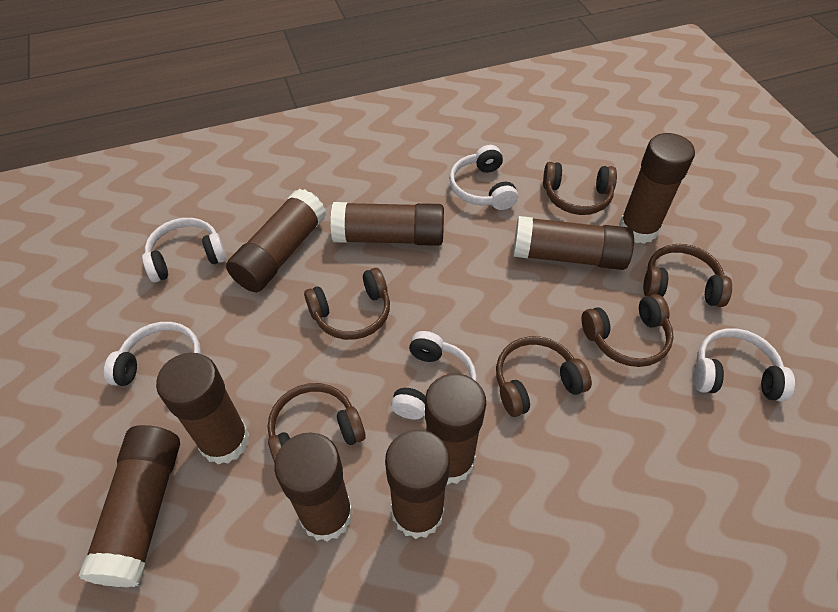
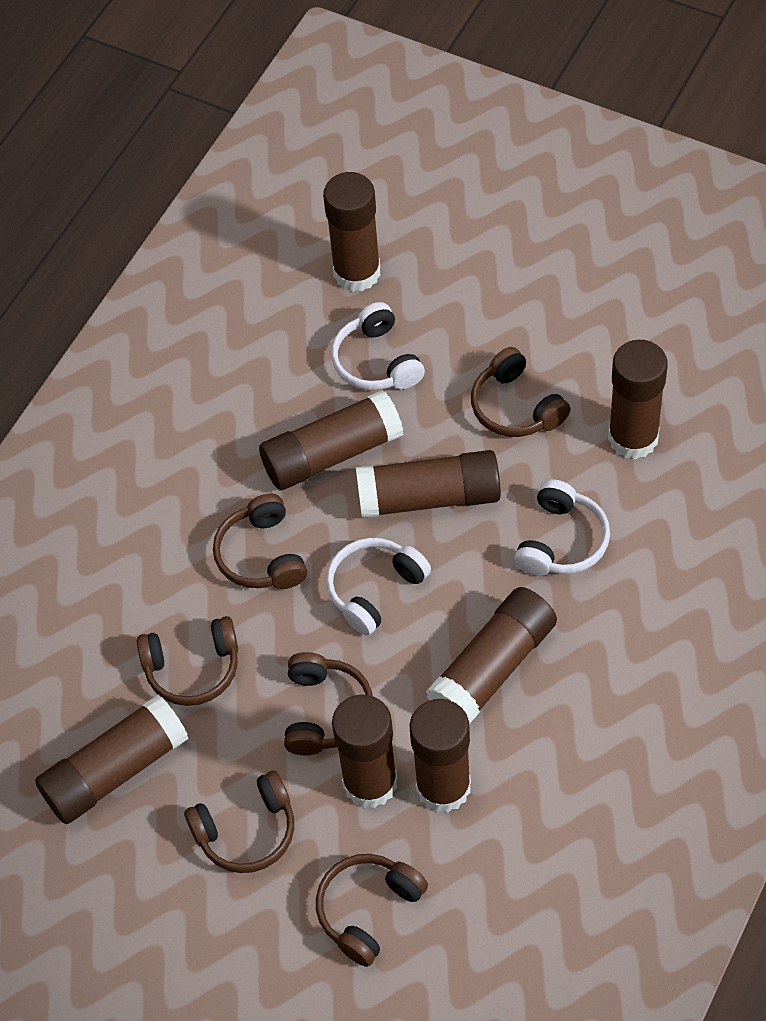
brown glue stick: [79,425,180,587] [156,353,249,464] [226,189,326,292] [274,432,353,542] [331,202,444,246] [385,430,450,539] [425,373,486,485] [513,216,634,270] [619,133,695,244] = 9 -> [35,694,189,824] [259,390,404,490] [323,172,381,292] [332,694,397,808] [356,450,501,519] [410,699,471,813] [426,587,557,724] [608,340,668,459] = 8
white headphones: [104,322,201,386] [142,218,227,282] [391,331,477,419] [449,145,518,210] [694,328,795,402] = 5 -> [326,538,431,635] [331,302,425,390] [514,479,610,576] = 3

